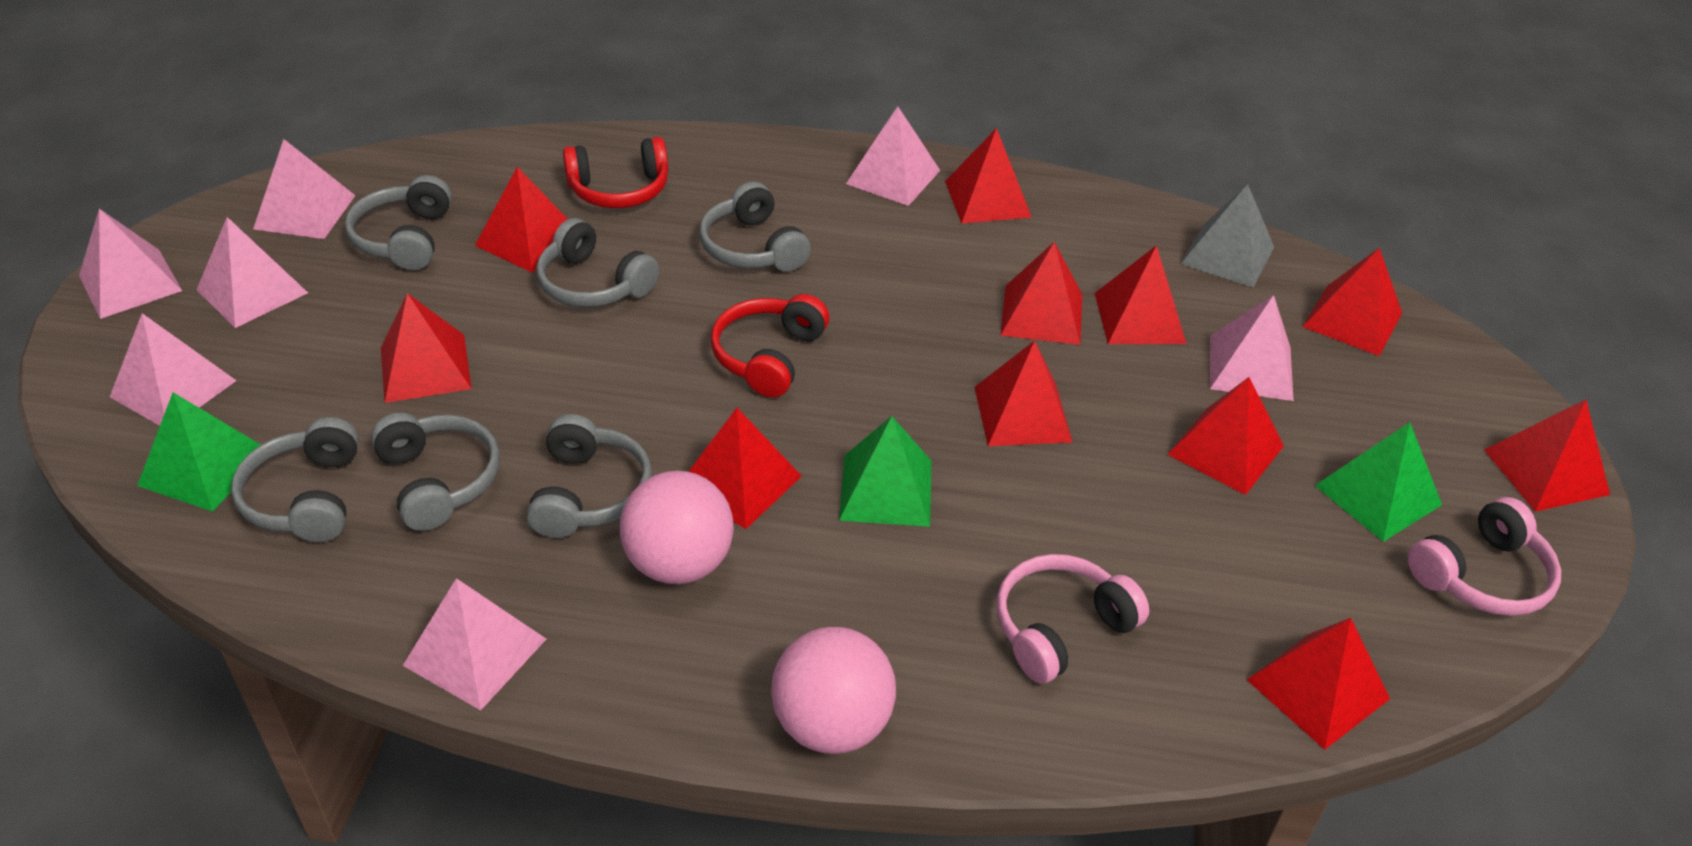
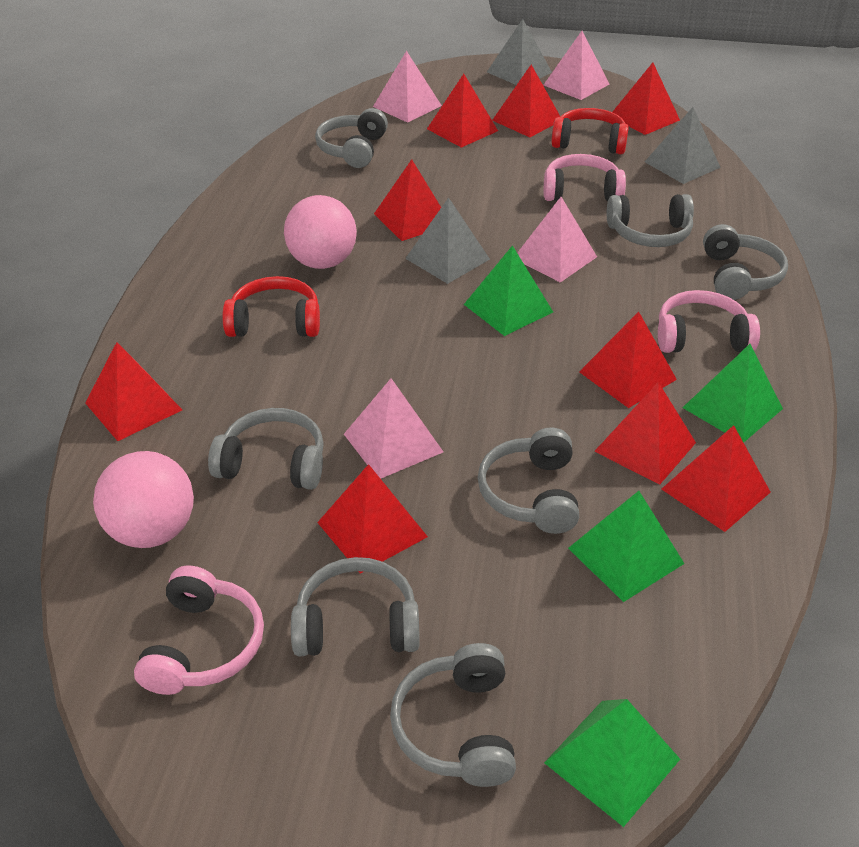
green pyramid: [137,392,261,512] [839,416,932,527] [1314,422,1442,542] = 3 -> [464,245,553,336] [544,699,680,827] [568,491,685,602] [682,344,783,443] = 4
grey headphones: [231,417,359,542] [345,175,452,270] [371,413,500,531] [527,414,652,538] [536,218,659,307] [699,181,811,272] = 6 -> [208,408,324,490] [291,557,420,656] [315,108,388,168] [390,643,516,787] [478,427,579,534] [607,194,694,247] [703,224,788,300] = 7
grey pyramid: [1181,184,1274,288] = 1 -> [405,197,490,284] [487,19,552,85] [645,107,721,184] = 3
pink headphones: [996,554,1149,684] [1408,497,1561,616] = 2 -> [134,566,264,695] [544,154,626,201] [658,290,760,353] = 3
pink pyramid: [79,209,182,319] [110,313,237,426] [197,217,308,328] [253,139,356,239] [403,578,546,710] [846,107,940,206] [1210,295,1294,401] = 7 -> [344,378,443,479] [373,51,442,123] [517,197,597,282] [544,31,609,100] = 4
red pyramid: [381,293,471,403] [475,167,567,272] [688,408,802,529] [945,128,1031,224] [975,341,1072,446] [1000,242,1082,345] [1095,245,1187,344] [1167,377,1284,495] [1247,618,1390,750] [1303,248,1402,356] [1484,400,1610,512] = 11 -> [85,342,182,441] [317,464,428,574] [374,159,441,241] [427,74,498,148] [492,65,560,137] [579,312,677,408] [594,382,696,485] [613,63,680,135] [662,425,771,532] = 9

